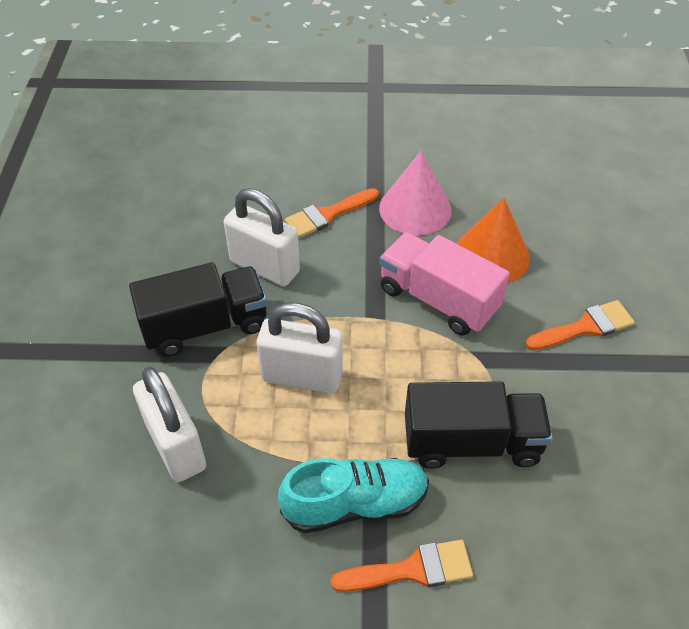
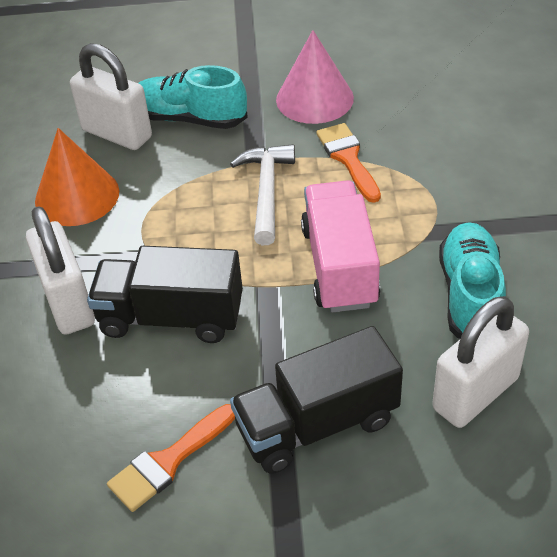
orange brush: [285,188,379,238] [330,540,473,592] [525,300,635,350] = 3 -> [107,404,235,512] [316,123,381,203] = 2
turquoise shoe: [278,458,429,533] = 1 -> [139,65,248,129] [439,222,506,339] = 2
white hammer: none = 0 -> [230,144,295,245] = 1

